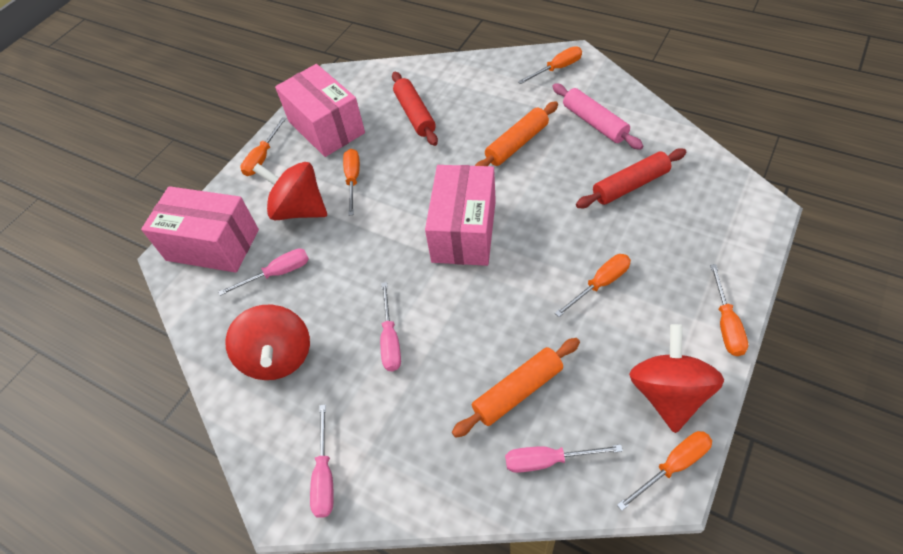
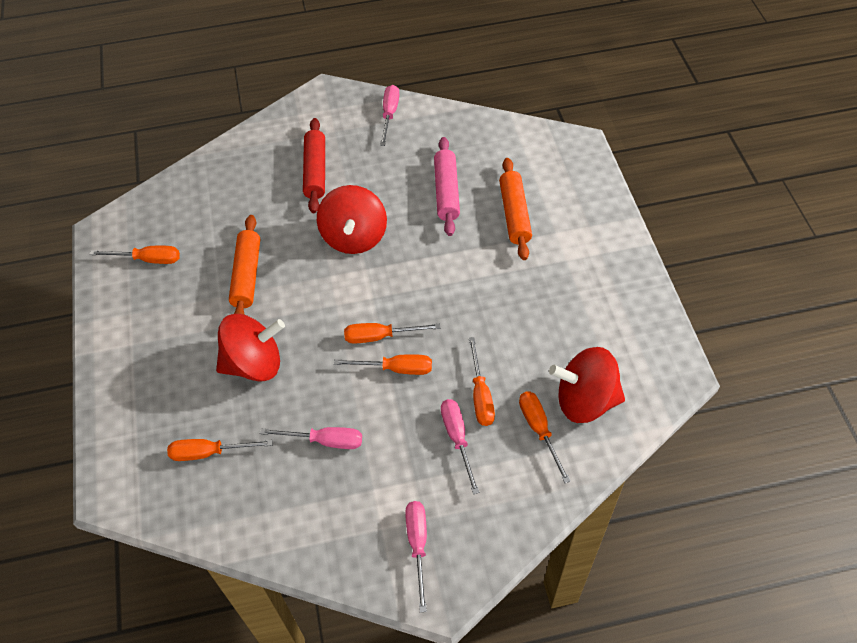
pink box: [141,186,259,273] [275,64,365,157] [425,165,496,266] = 3 -> none = 0
red rolling pin: [392,72,438,146] [576,149,686,208] = 2 -> [303,118,325,213] = 1

